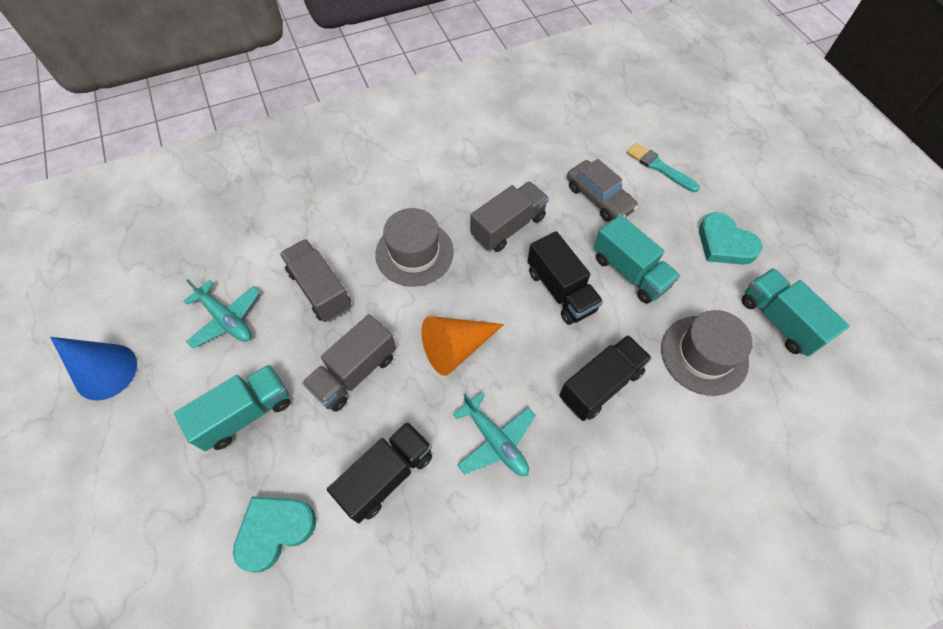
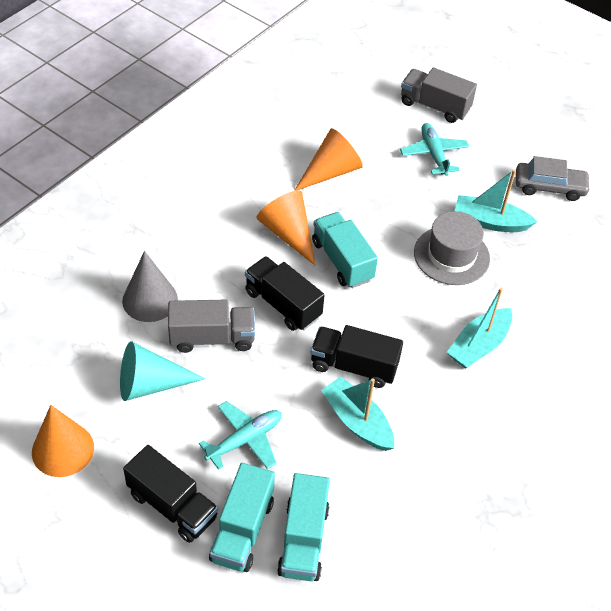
blue cone: [50,337,137,401] = 1 -> none = 0
grey cone: none = 0 -> [122,251,178,322] = 1
grey hat: [375,208,454,287] [661,310,753,396] = 2 -> [414,211,490,285] = 1
grey truck: [280,239,352,322] [302,314,396,412] [471,181,549,252] = 3 -> [168,300,255,353] [401,68,477,123] = 2
orange cone: [422,316,504,376] = 1 -> [32,405,94,477] [257,191,316,266] [294,128,363,191] = 3
turquoise boat: none = 0 -> [321,377,394,451] [447,288,512,369] [455,169,537,232] = 3
turquoise brush: [627,143,700,192] = 1 -> none = 0
turquoise cone: none = 0 -> [120,341,206,401] = 1
turquoise heart: [233,496,316,572] [699,212,762,265] = 2 -> none = 0

